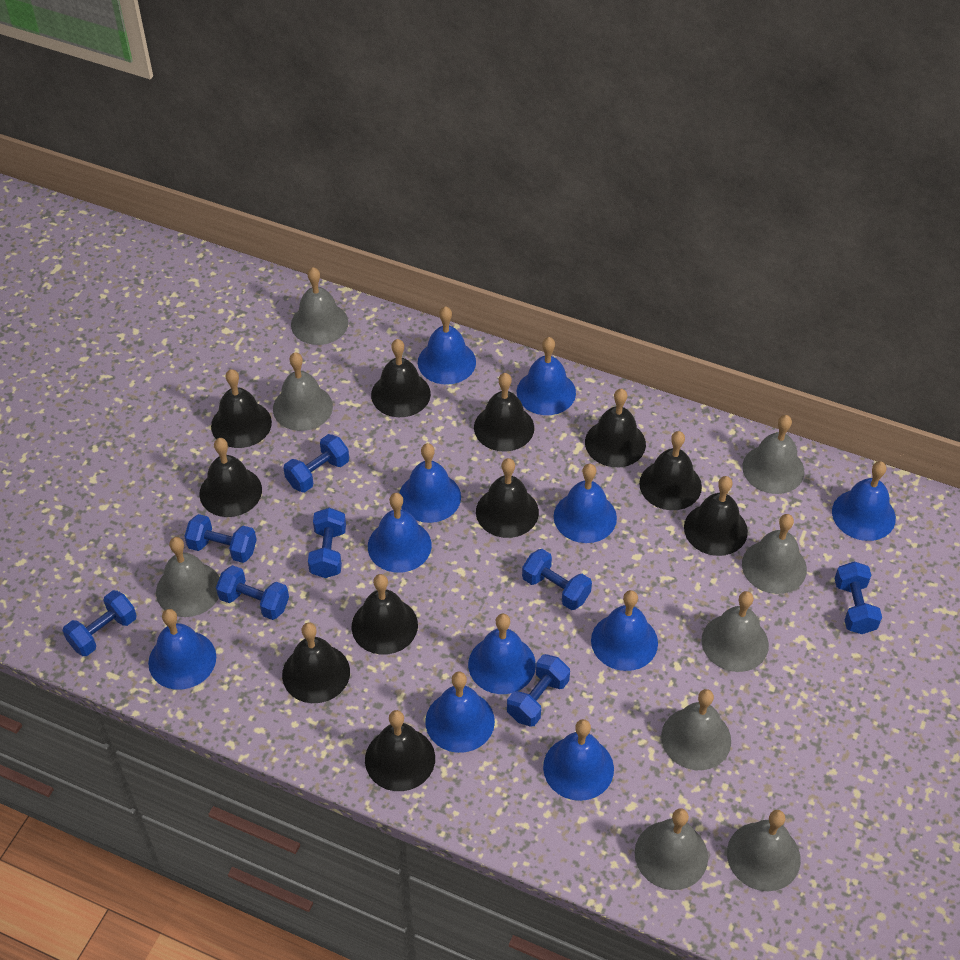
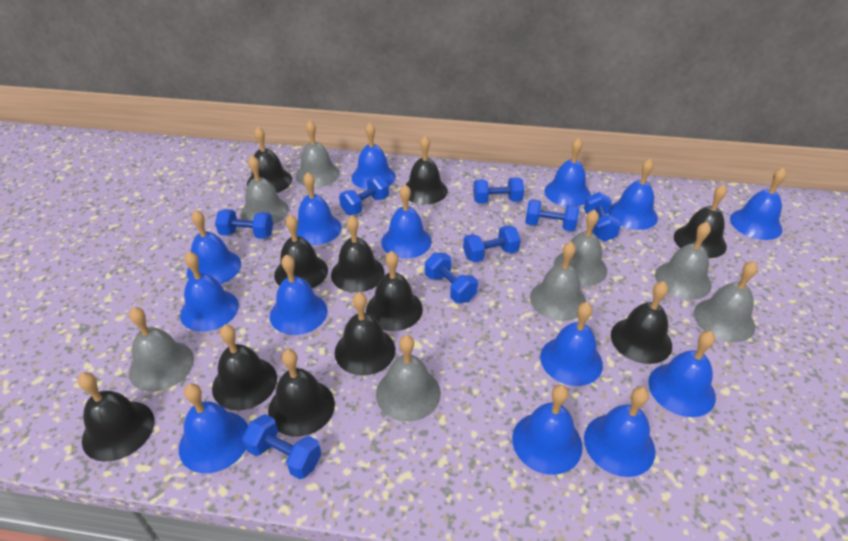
blue bell: [148,609,216,690] [368,493,432,573] [399,443,461,523] [418,306,476,385] [425,672,495,753] [468,614,536,694] [517,337,576,415] [543,719,614,801] [554,464,617,543] [591,590,658,671] [832,461,896,541] = 11 -> [179,383,248,473] [180,251,239,332] [187,210,241,284] [270,254,328,335] [297,172,342,245] [351,122,396,190] [381,184,432,258] [512,385,583,475] [540,302,603,386] [544,137,591,206] [584,387,655,477] [609,158,658,230] [648,331,716,417] [730,167,786,240] = 14
grey bell: [156,537,220,617] [273,352,333,431] [291,267,348,345] [635,808,708,890] [661,689,731,770] [701,591,769,672] [727,810,801,891] [742,415,804,494] [742,514,807,594] = 9 -> [129,307,194,392] [240,155,289,224] [295,120,340,188] [376,335,441,422] [530,242,586,321] [554,209,607,286] [655,222,712,300] [694,261,758,342] = 8

